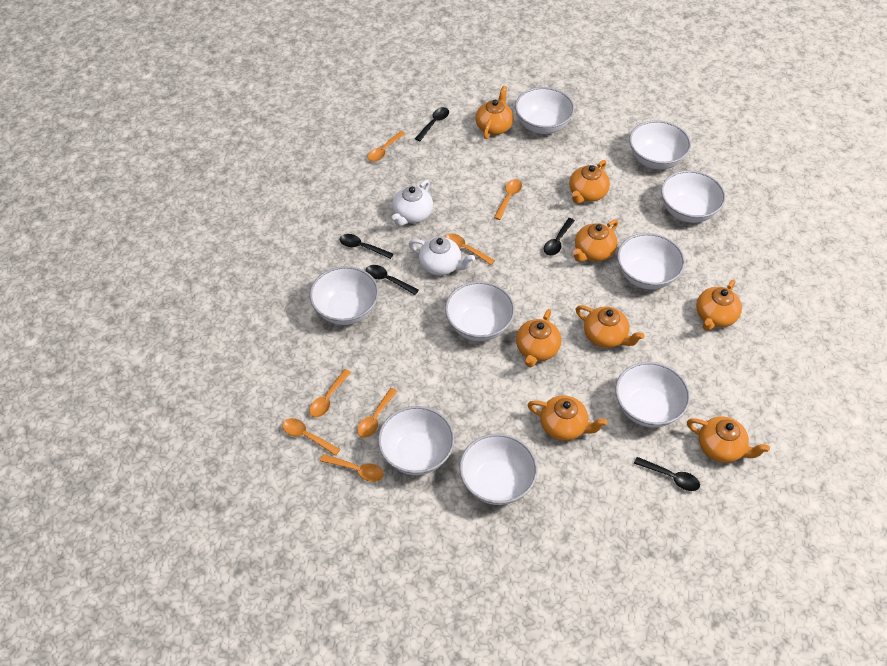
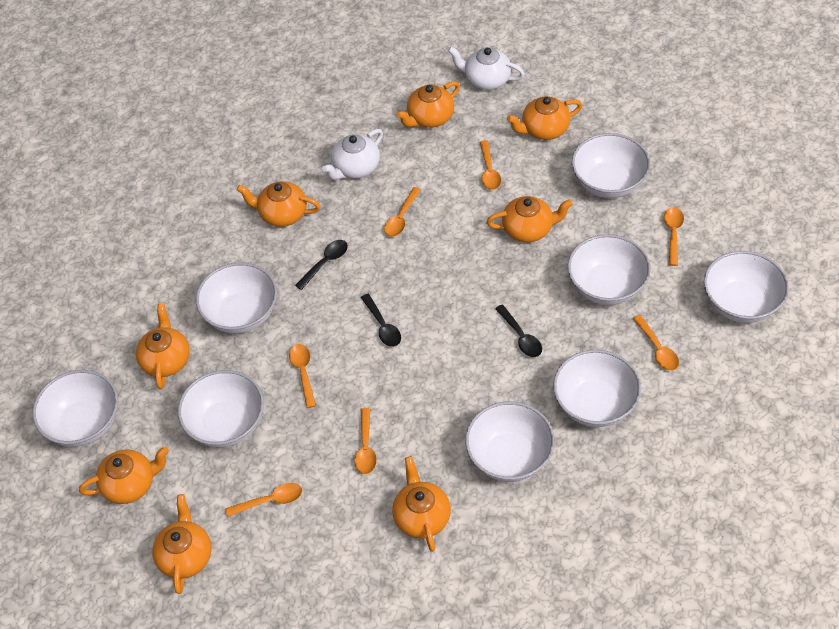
black spoon: [339,234,393,259] [366,265,419,295] [415,107,449,141] [544,218,575,256] [634,457,700,491] = 5 -> [295,240,348,290] [361,294,401,347] [495,304,542,357] = 3
white bowl: [310,266,379,325] [378,406,455,475] [445,281,515,341] [459,434,537,505] [515,87,575,134] [616,362,690,428] [617,233,685,290] [629,120,691,170] [661,170,726,223] = 9 -> [33,370,118,447] [178,370,264,447] [196,262,277,334] [465,401,554,482] [553,350,641,427] [568,234,650,305] [572,133,650,198] [704,251,789,323] = 8

